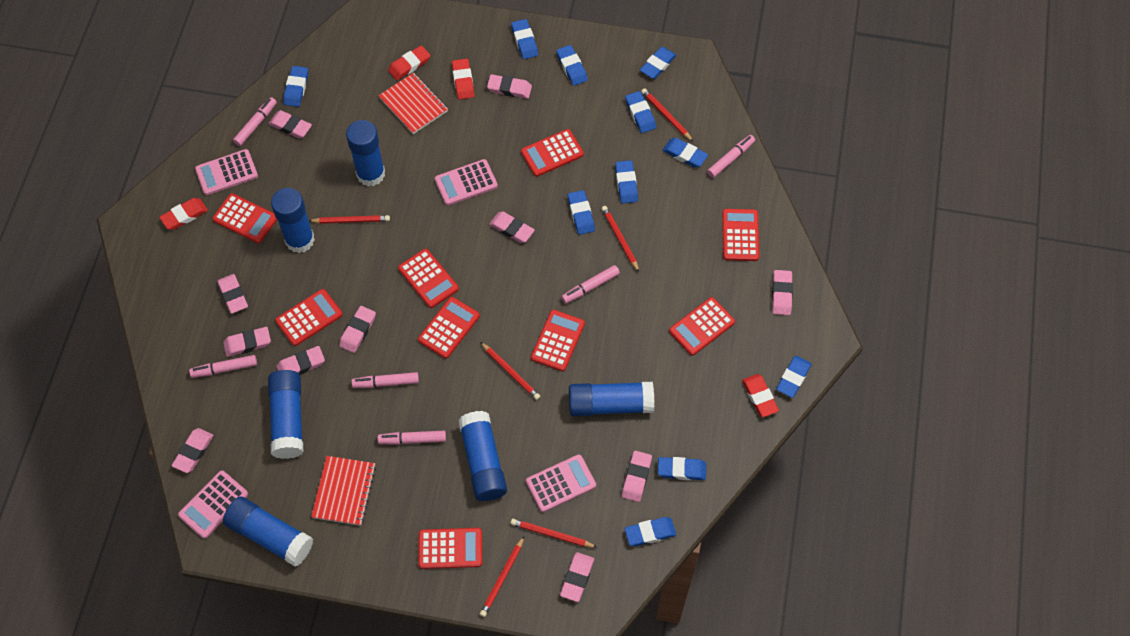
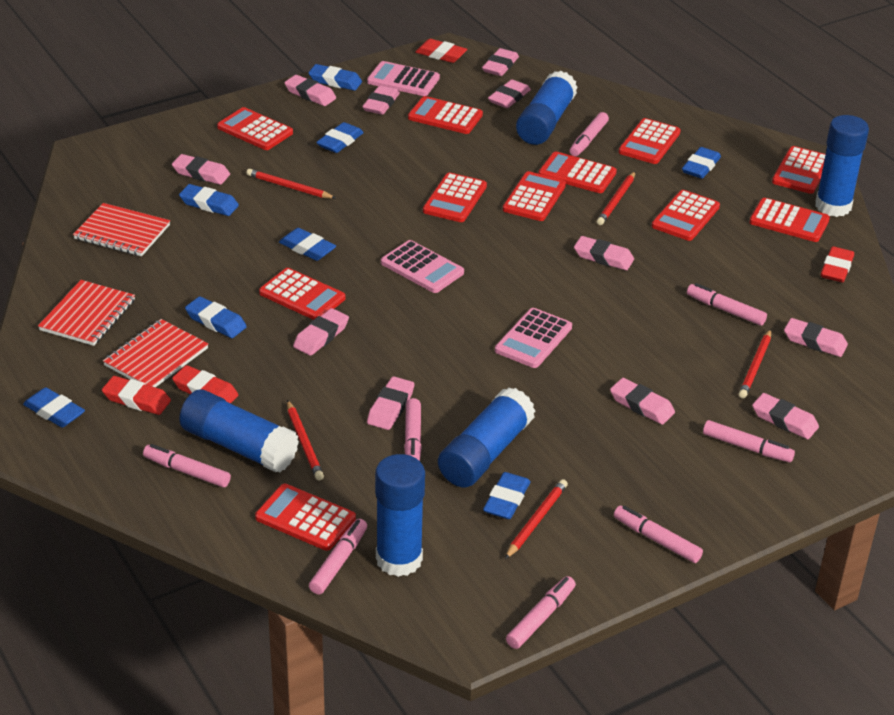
blue eraser: [283,66,308,107] [511,19,538,59] [556,45,588,86] [568,190,595,235] [615,160,638,204] [624,517,676,546] [625,91,656,133] [640,47,677,79] [658,457,706,480] [662,138,708,168] [776,356,812,398] = 11 -> [23,387,85,427] [179,184,239,216] [185,296,247,338] [279,228,336,261] [308,64,362,91] [316,122,364,153] [483,472,531,519] [682,147,721,179] = 8
blue glue stick: [223,496,313,567] [268,370,304,459] [271,188,315,253] [346,120,385,186] [458,411,507,501] [569,382,654,416] = 6 -> [179,389,299,473] [375,454,425,577] [438,387,535,487] [516,71,578,145] [815,115,869,217] = 5
pink calculator: [178,470,248,539] [195,149,258,195] [435,159,498,206] [526,454,596,512] = 4 -> [367,61,440,96] [381,240,464,293] [495,308,572,368] = 3
pink marker: [189,355,257,378] [233,97,277,146] [351,372,419,388] [378,431,446,445] [561,265,620,304] [707,135,755,178] = 6 -> [143,444,231,488] [309,519,367,595] [404,398,422,461] [506,576,576,649] [570,112,609,156] [614,506,703,563] [687,283,767,326] [703,420,795,462] = 8
red calculator: [212,193,277,243] [275,289,343,346] [398,249,459,308] [418,297,480,359] [418,528,482,569] [521,129,584,177] [531,310,585,372] [669,297,735,356] [722,209,759,261] = 9 -> [217,107,293,150] [255,484,356,551] [259,268,345,320] [408,96,483,134] [423,172,487,222] [503,171,566,221] [539,151,617,193] [619,118,681,164] [652,190,720,241] [749,198,830,242] [772,146,826,194] = 11
red notebook: [311,456,376,526] [378,72,448,134] = 2 -> [38,280,135,346] [73,203,170,256] [103,319,208,387] = 3
red pencil: [309,215,390,224] [480,342,540,400] [480,536,524,617] [511,519,597,548] [602,206,639,272] [641,88,693,141] = 6 -> [247,169,335,199] [287,400,324,480] [505,479,568,559] [597,171,636,225] [739,329,771,398] = 5

